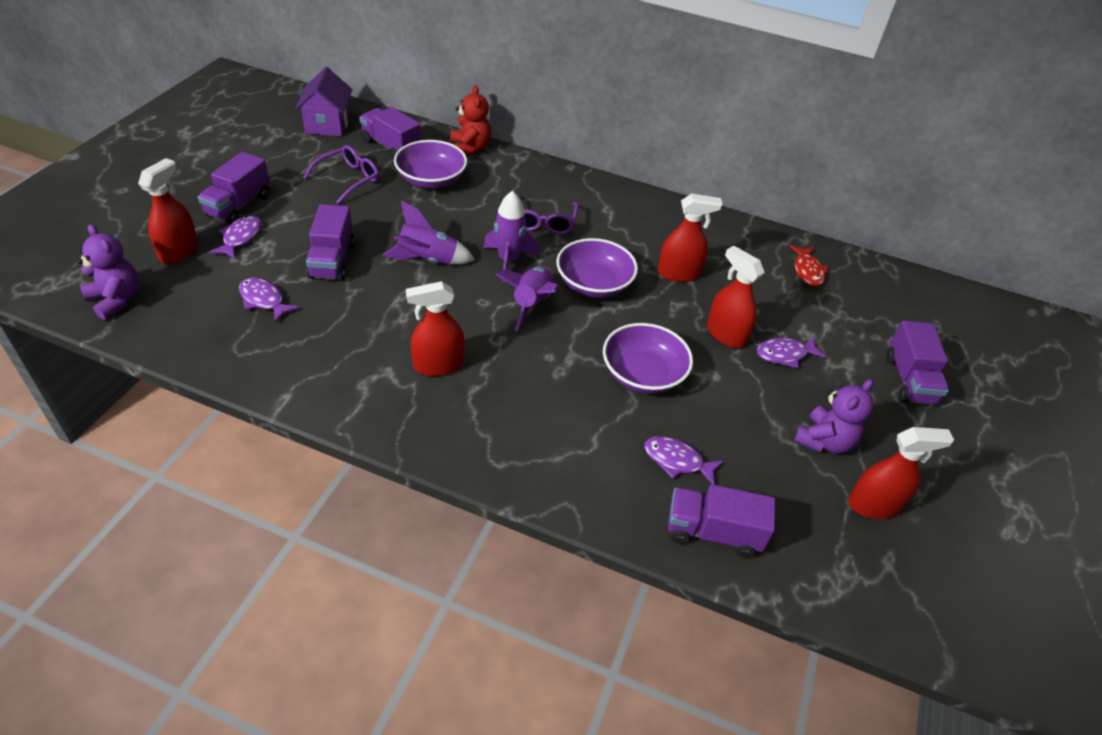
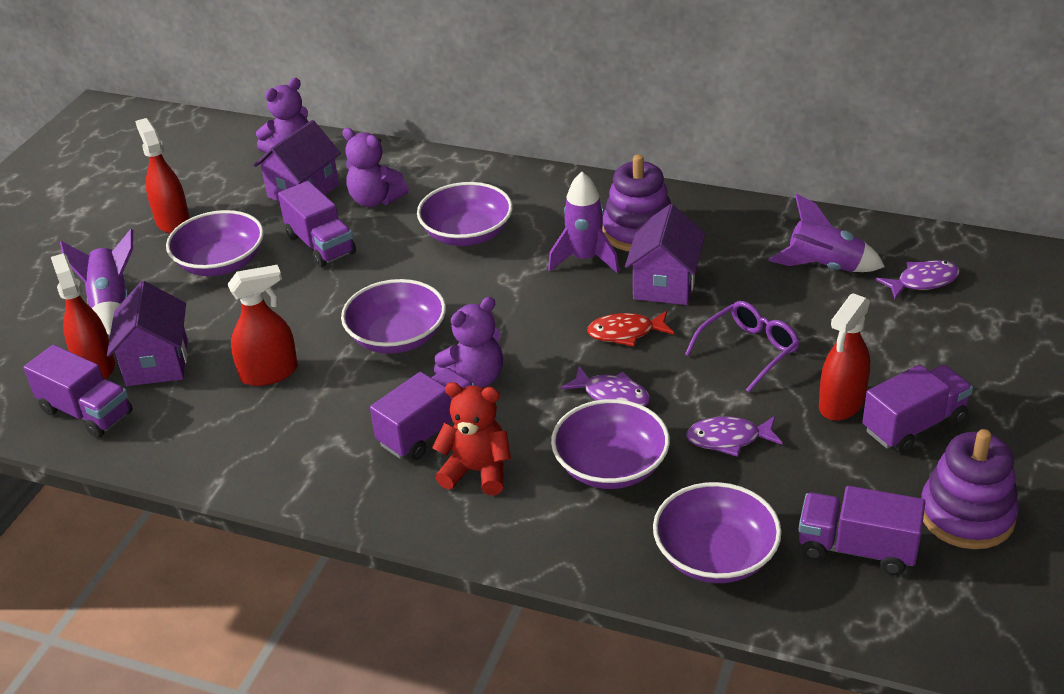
purple bowl: [394,140,467,188] [556,238,638,298] [603,323,693,394] = 3 -> [166,210,264,276] [341,279,446,354] [417,182,513,246] [551,399,670,489] [653,482,782,583] = 5
purple fish: [209,215,261,259] [239,277,300,323] [644,436,724,485] [757,337,826,368] = 4 -> [561,366,650,407] [686,416,783,457] [876,260,960,299] = 3
purple glasses: [304,145,379,204] [518,195,579,235] = 2 -> [685,301,800,392] = 1
purple house: [295,67,353,137] = 1 -> [107,281,188,386] [254,120,341,202] [625,204,705,305] = 3
purple stacking toy: none = 0 -> [603,154,671,251] [921,429,1019,549] = 2
purple teddy bear: [77,224,139,320] [794,379,873,453] = 2 -> [256,78,309,153] [342,128,409,207] [434,297,503,388] = 3
red spray bottle: [138,158,198,264] [406,281,465,376] [658,193,723,282] [707,246,765,348] [848,427,954,519] = 5 -> [51,253,115,379] [135,118,190,234] [228,265,298,386] [819,293,870,421] = 4

